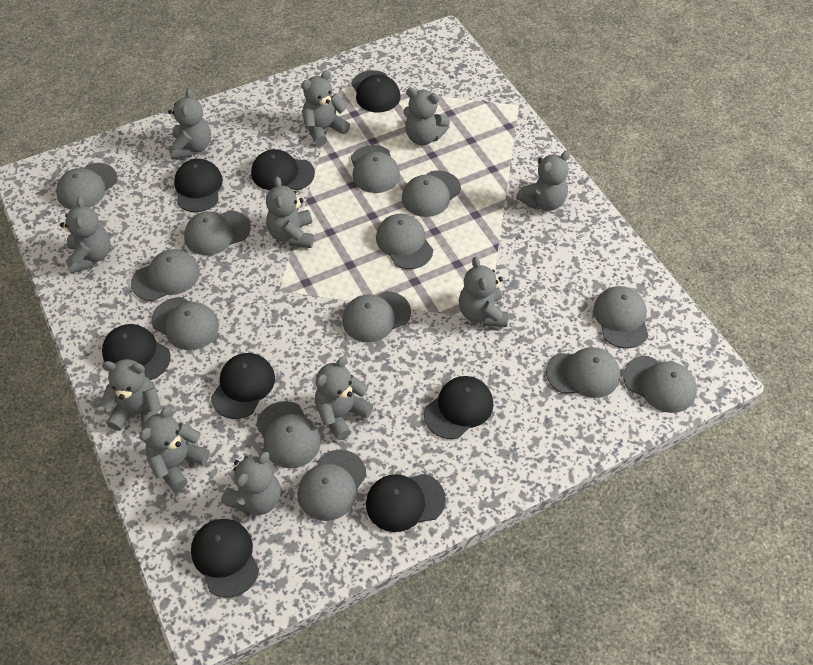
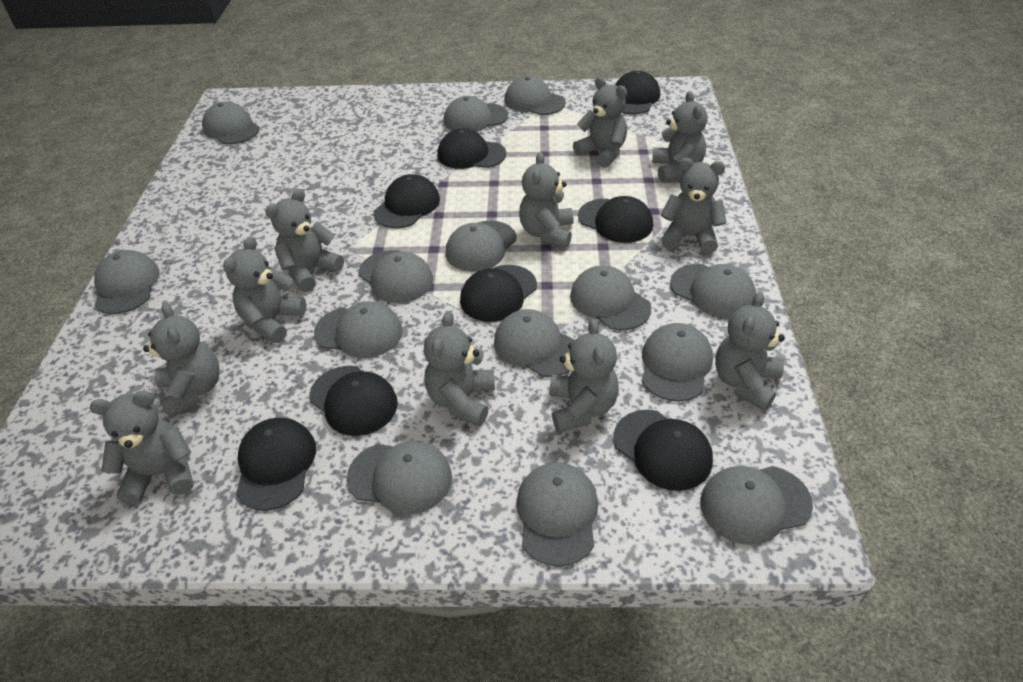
grey cap: [56,163,117,209] [131,249,200,301] [151,297,219,350] [184,210,251,255] [256,401,321,468] [297,450,367,521] [342,291,411,343] [351,145,400,193] [376,214,433,269] [402,170,461,217] [546,347,620,398] [593,286,648,349] [623,356,697,413] = 13 -> [94,250,160,314] [202,102,260,144] [314,301,403,358] [347,441,452,515] [359,250,433,303] [444,96,508,132] [446,221,516,272] [494,309,575,377] [504,76,566,115] [516,462,598,567] [570,265,651,330] [641,323,713,402] [670,264,756,318] [700,466,813,545] = 14

